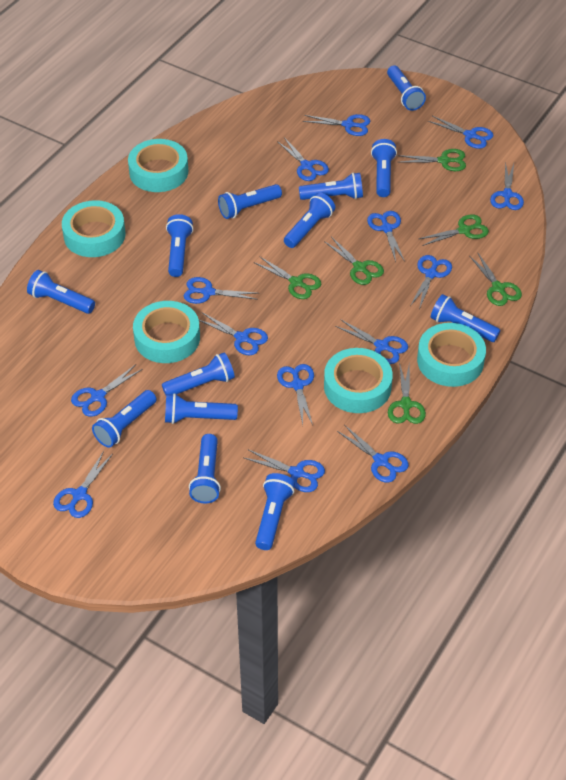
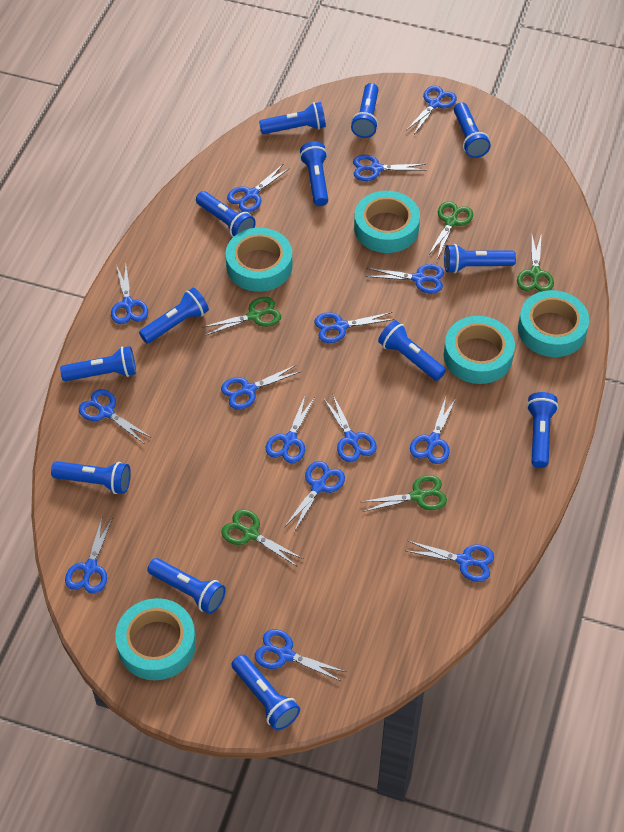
blue scissors: [53,451,113,518] [71,364,142,417] [184,277,258,304] [199,313,268,356] [244,449,325,492] [277,139,329,181] [277,364,314,425] [303,114,370,136] [335,320,408,364] [337,425,409,483] [367,211,405,262] [410,255,452,309] [428,116,493,149] [490,162,524,210] = 14 -> [65,517,113,594] [79,389,152,443] [111,264,148,324] [221,365,300,409] [227,164,290,212] [255,629,346,681] [266,394,315,463] [285,461,345,532] [314,312,395,343] [323,393,377,462] [353,155,427,181] [366,264,444,293] [407,86,457,134] [407,541,494,582] [410,397,456,464] = 15
green scissors: [254,256,321,299] [324,237,384,285] [388,362,426,424] [397,149,466,171] [419,214,489,246] [470,253,522,306] = 6 -> [203,297,281,336] [221,509,303,566] [361,475,447,512] [428,201,473,259] [517,233,554,292] = 5

